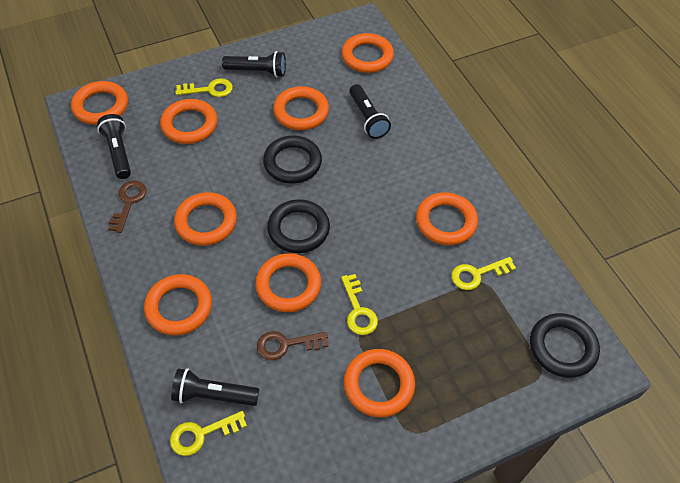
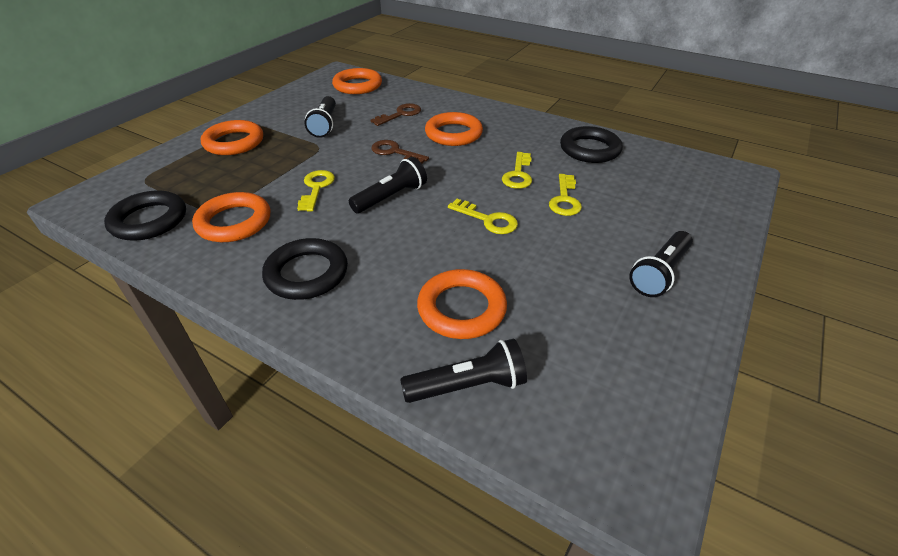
orange ring: [71,81,128,125] [144,274,212,335] [160,99,217,144] [174,192,237,246] [255,253,321,312] [273,86,329,130] [342,33,394,73] [344,349,415,417] [416,192,478,245] = 9 -> [192,192,270,242] [201,120,263,155] [332,68,382,94] [417,269,507,339] [425,112,483,146] = 5

